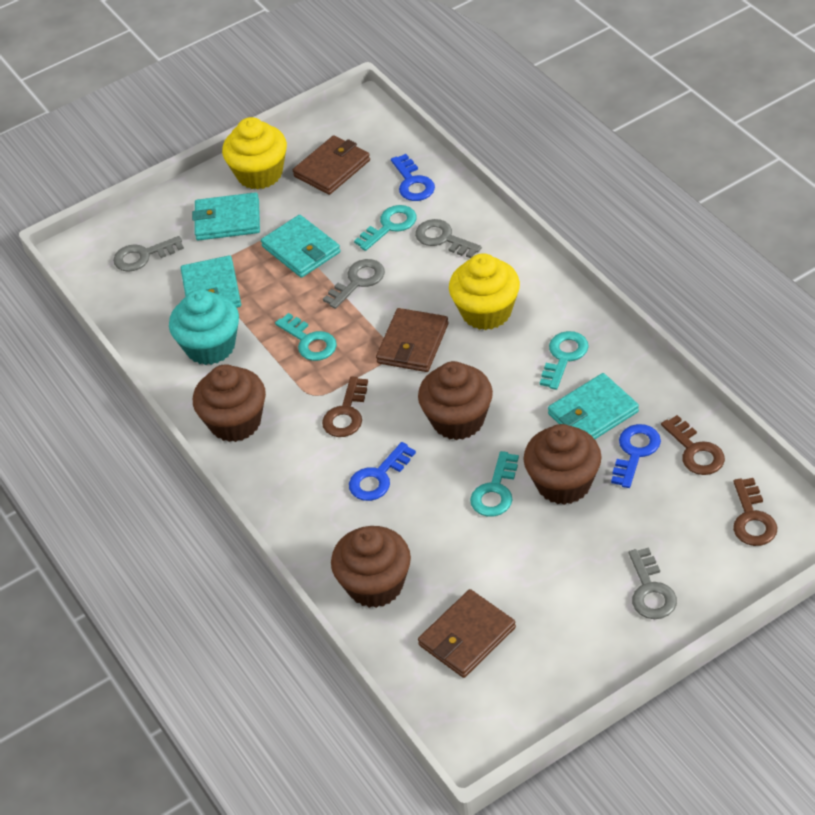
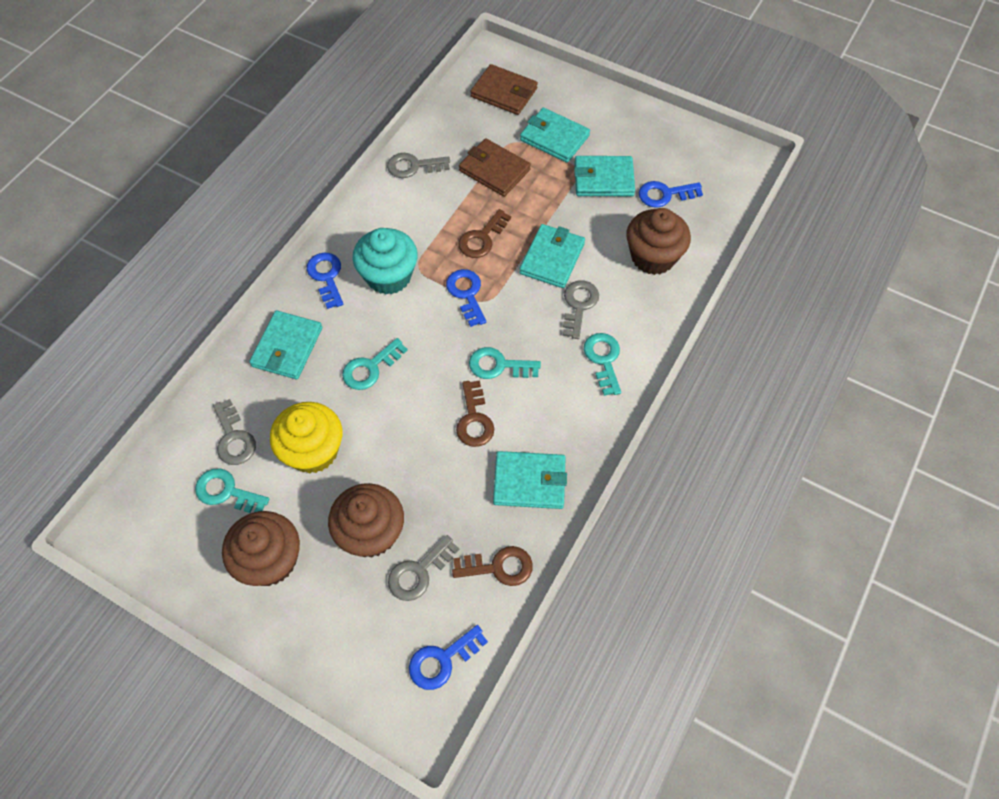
blue key: [349,442,416,501] [391,154,435,201] [611,424,661,488] = 3 -> [307,253,343,309] [409,625,488,690] [446,269,486,327] [639,181,703,208] = 4
brown cupcake: [193,364,266,442] [331,526,411,608] [418,361,493,440] [524,424,602,505] = 4 -> [222,511,300,586] [328,483,404,558] [626,208,691,275] = 3
brown wallet: [293,135,370,195] [376,308,448,372] [418,589,516,678] = 3 -> [459,138,531,197] [470,64,538,115] = 2
turquoise wallet: [181,255,241,308] [192,192,260,241] [261,215,341,278] [548,373,639,439] = 4 -> [249,310,322,379] [493,451,567,509] [519,224,585,288] [520,108,590,163] [574,156,635,196] = 5
yellow cupcake: [222,117,287,190] [449,253,520,330] = 2 -> [270,402,342,474] = 1

